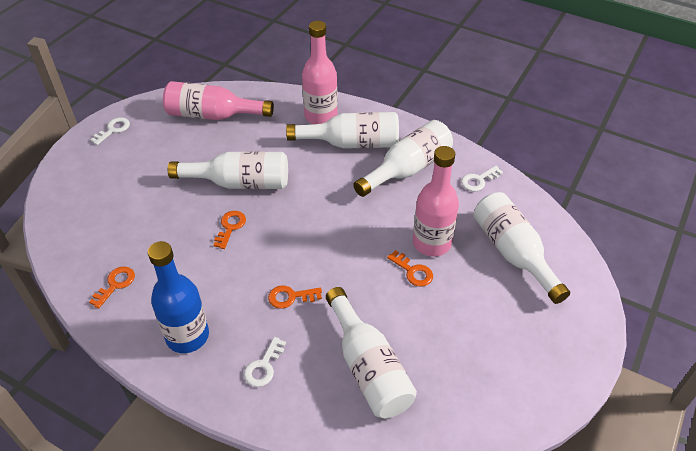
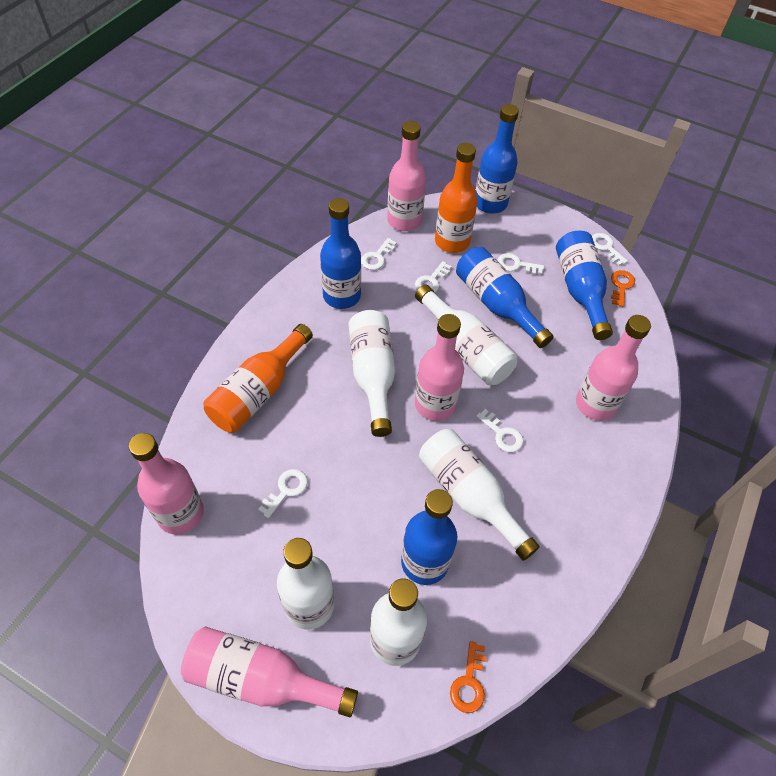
blue bottle: [148,241,209,353] = 1 -> [320,198,361,309] [401,489,457,585] [456,247,554,348] [476,104,519,214] [556,231,613,340] = 5
orange bottle: none = 0 -> [204,324,313,432] [435,143,478,253] = 2
orange key: [89,266,135,309] [214,211,246,249] [268,285,322,309] [387,250,433,287] = 4 -> [450,641,486,713] [611,270,635,307] = 2
pink bottle: [163,81,274,120] [302,21,338,124] [413,146,459,257] = 3 -> [129,433,204,535] [181,627,358,717] [387,121,426,231] [415,314,464,421] [576,315,651,421] = 5
white key: [90,117,130,145] [244,337,286,387] [461,166,503,191] = 3 -> [258,469,308,518] [361,238,397,270] [415,261,452,293] [476,409,524,452] [497,253,544,275] [592,233,628,266] = 6

